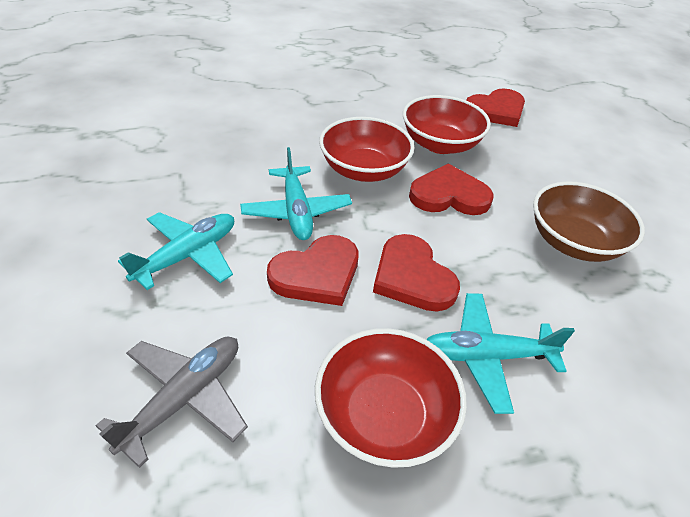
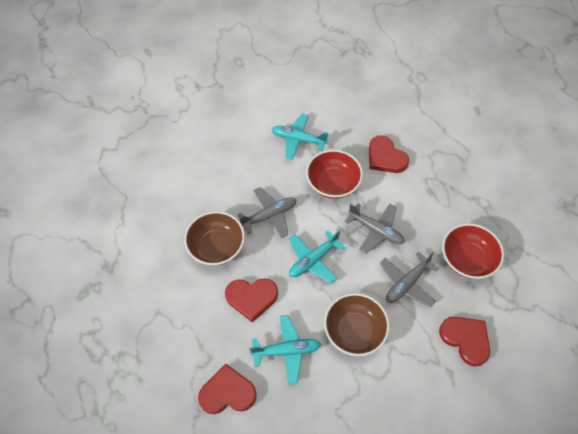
brown bowl: [533,181,645,262] = 1 -> [184,211,245,266] [324,293,390,356] = 2
grey plane: [96,336,248,468] = 1 -> [237,187,296,238] [345,203,405,254] [380,252,439,307] = 3
red bowl: [315,328,467,468] [319,117,414,182] [403,95,491,154] = 3 -> [306,150,363,199] [442,223,504,279] = 2

